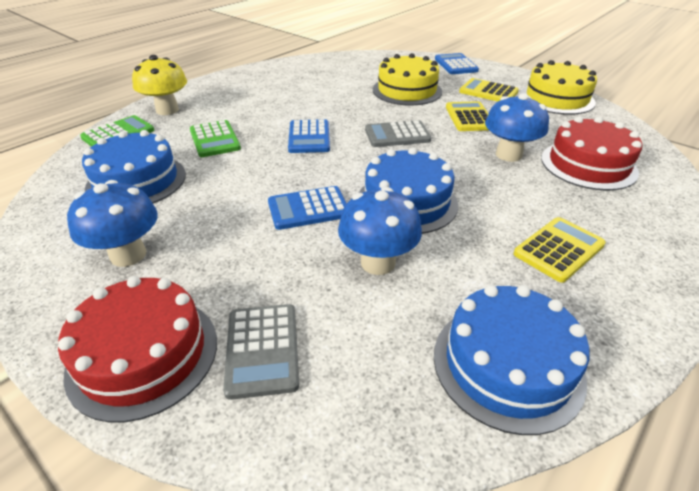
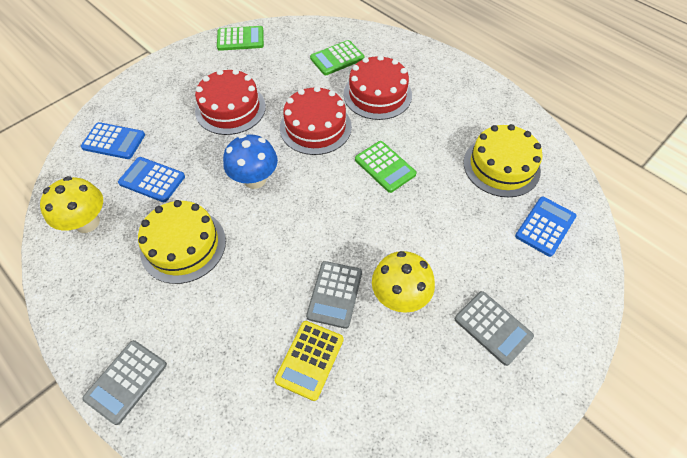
blue cake: [82,130,186,203] [359,148,458,234] [434,285,590,435] = 3 -> none = 0
blue mushroom: [67,180,158,267] [338,187,422,275] [485,93,549,162] = 3 -> [223,134,278,189] = 1
green calculator: [80,115,154,147] [190,120,241,157] = 2 -> [217,26,264,51] [310,40,364,75] [355,141,417,193] = 3
grey calculator: [223,304,299,400] [365,120,431,147] = 2 -> [82,340,167,425] [306,261,362,329] [455,291,534,366] = 3
red cake: [58,276,217,423] [541,116,643,191] = 2 -> [195,69,266,135] [280,86,352,155] [344,55,412,120] = 3
yellow calculator: [446,101,489,131] [459,78,519,102] [514,217,606,283] = 3 -> [274,321,343,401] = 1
yellow mushroom: [132,55,187,115] = 1 -> [40,176,103,233] [372,251,435,313] = 2

